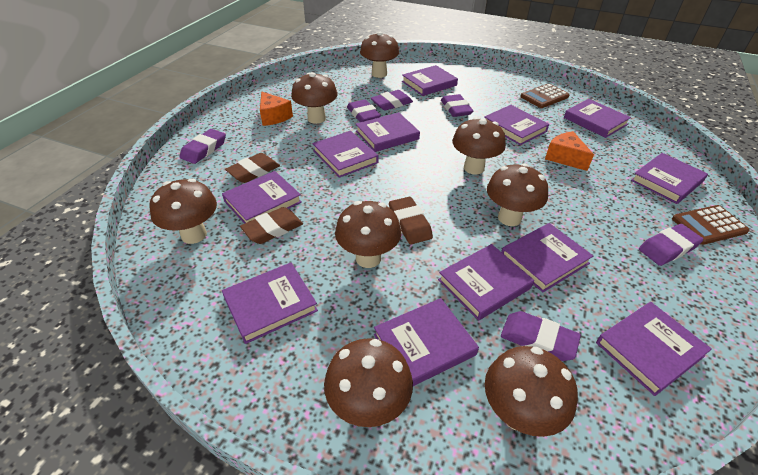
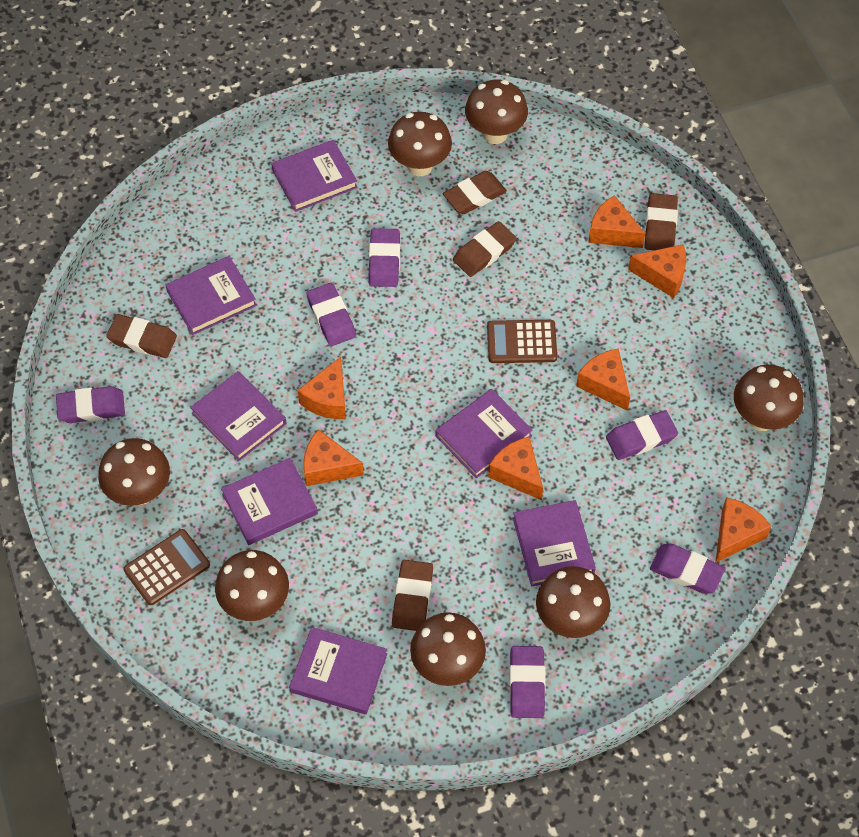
brown eraser: [225,153,280,183] [240,207,303,244] [389,197,433,244] = 3 -> [106,314,177,358] [392,560,433,631] [443,171,507,214] [453,221,517,277] [645,193,678,250] = 5
brown mushroom: [149,178,217,244] [291,72,338,124] [324,338,413,427] [335,201,401,268] [360,32,399,78] [452,117,506,175] [485,346,578,437] [487,163,548,226] = 8 -> [98,438,170,506] [215,550,289,621] [388,112,452,176] [410,612,486,686] [465,80,528,144] [536,566,610,638] [734,364,804,431] = 7
orange cheese: [260,92,293,126] [545,131,594,171] = 2 -> [297,357,346,419] [303,429,364,486] [488,437,543,500] [576,348,630,411] [588,195,646,248] [628,244,686,298] [715,497,771,563] = 7
purple book: [222,171,302,224] [222,263,318,344] [312,131,379,178] [356,112,420,152] [374,298,479,386] [402,65,458,96] [438,244,534,321] [484,105,549,145] [501,223,593,292] [564,99,631,138] [596,302,712,396] [631,153,708,204] = 12 -> [165,256,257,335] [190,371,286,461] [221,458,318,545] [271,140,358,212] [289,627,387,715] [436,389,533,478] [513,500,596,586] = 7

